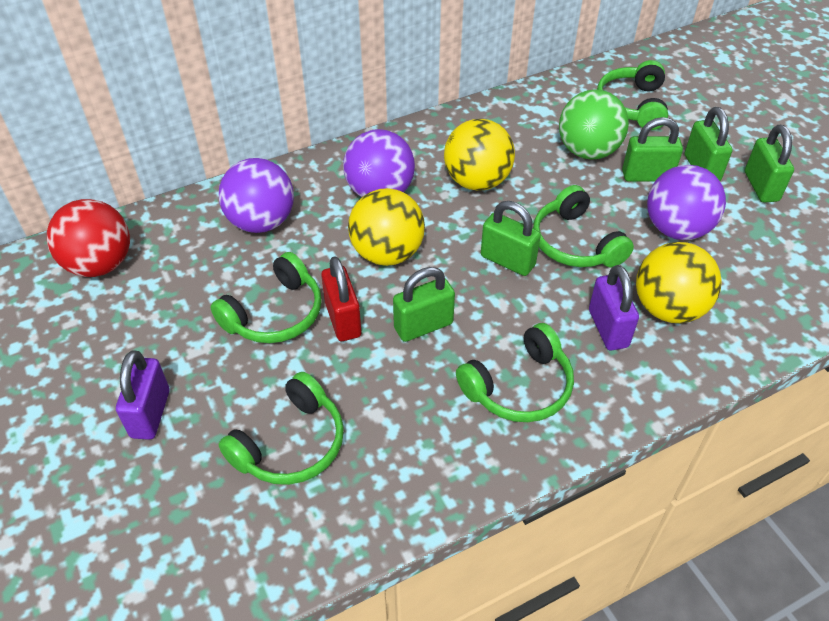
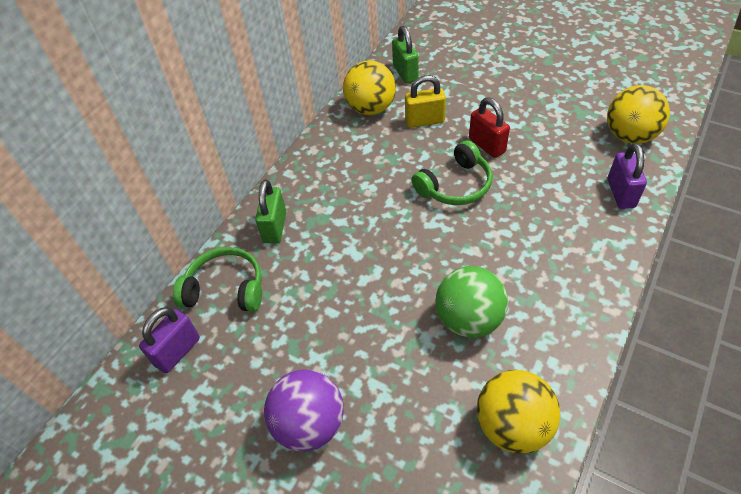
green headphones: [210,252,322,343] [218,372,344,485] [456,323,574,422] [533,185,634,268] [597,60,668,130] = 5 -> [173,247,262,312] [411,140,492,205] = 2
green padlock: [393,267,455,342] [481,201,541,276] [622,117,683,182] [685,107,733,181] [745,125,794,203] = 5 -> [255,180,286,243] [392,26,419,83] = 2
purple ball: [218,158,294,233] [343,129,415,197] [647,165,726,240] = 3 -> [264,369,344,452] = 1
red ball: [47,199,130,277] = 1 -> none = 0
yellow padlock: none = 0 -> [405,75,446,128] = 1

